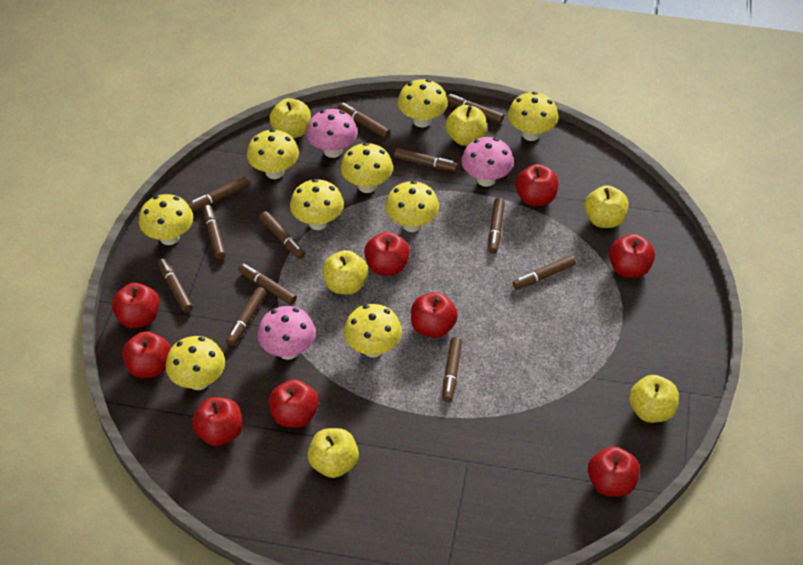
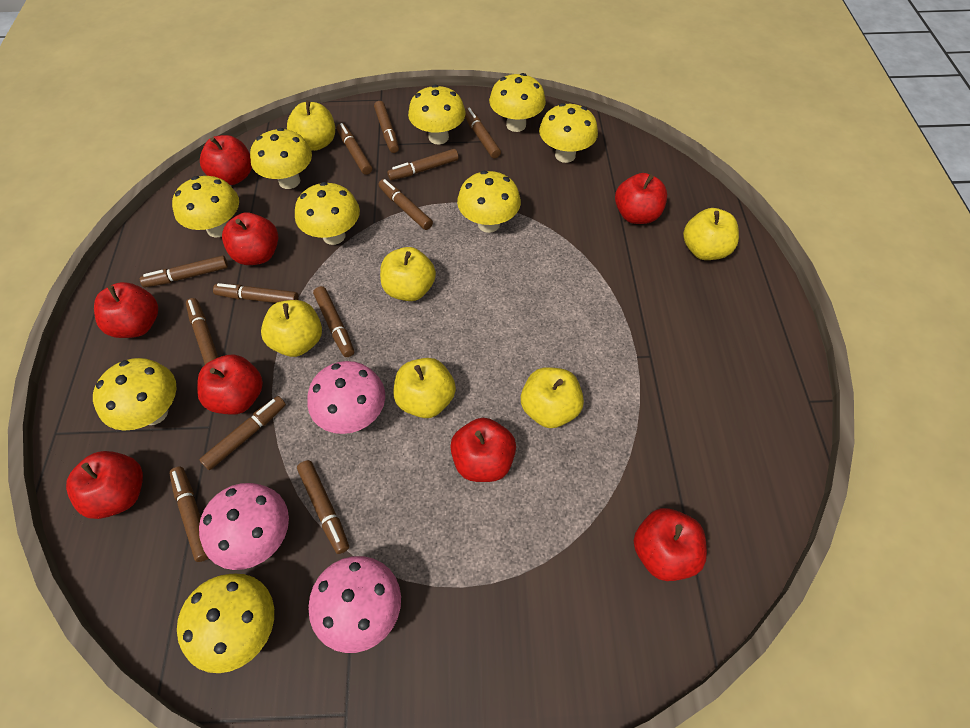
red apple: [112,283,160,328] [122,331,171,378] [192,397,242,446] [269,379,319,427] [364,232,410,275] [411,292,458,338] [515,164,559,206] [588,446,640,497] [609,234,655,278] = 9 -> [66,451,143,519] [94,282,158,338] [197,355,263,415] [200,135,252,185] [222,212,278,265] [450,418,516,482] [615,173,667,224] [634,508,707,581] = 8

